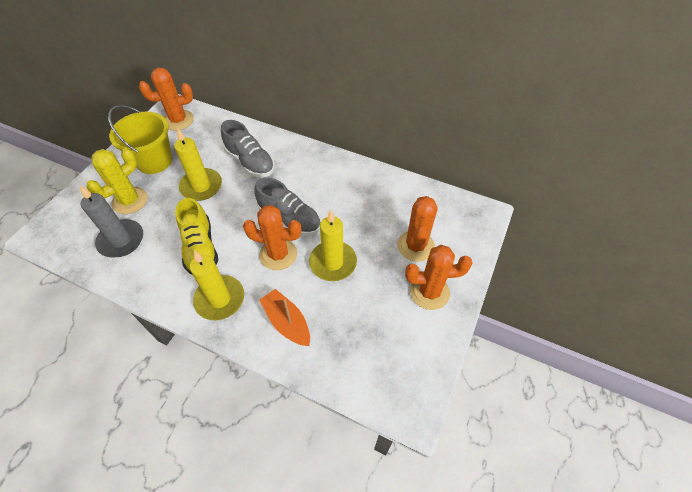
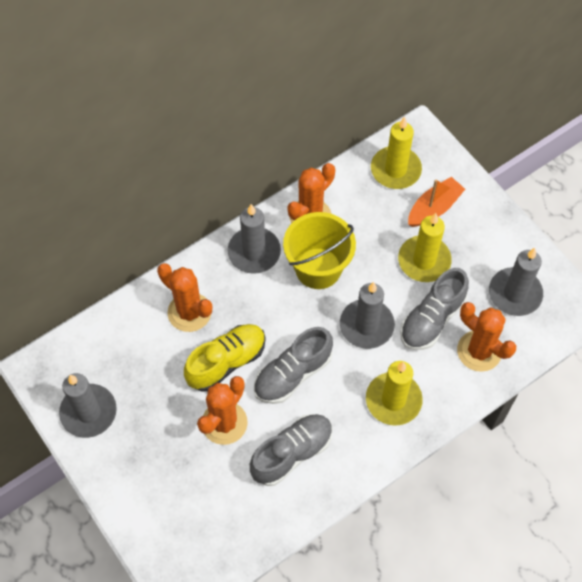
grey candle: [80,186,143,258] = 1 -> [59,373,117,438] [228,204,281,274] [340,282,395,349] [489,248,543,316] = 4
grey shoe: [221,120,275,177] [254,178,321,236] = 2 -> [250,414,333,486] [254,327,333,404] [400,268,469,350] = 3
yellow cactus: [86,148,148,214] = 1 -> none = 0

